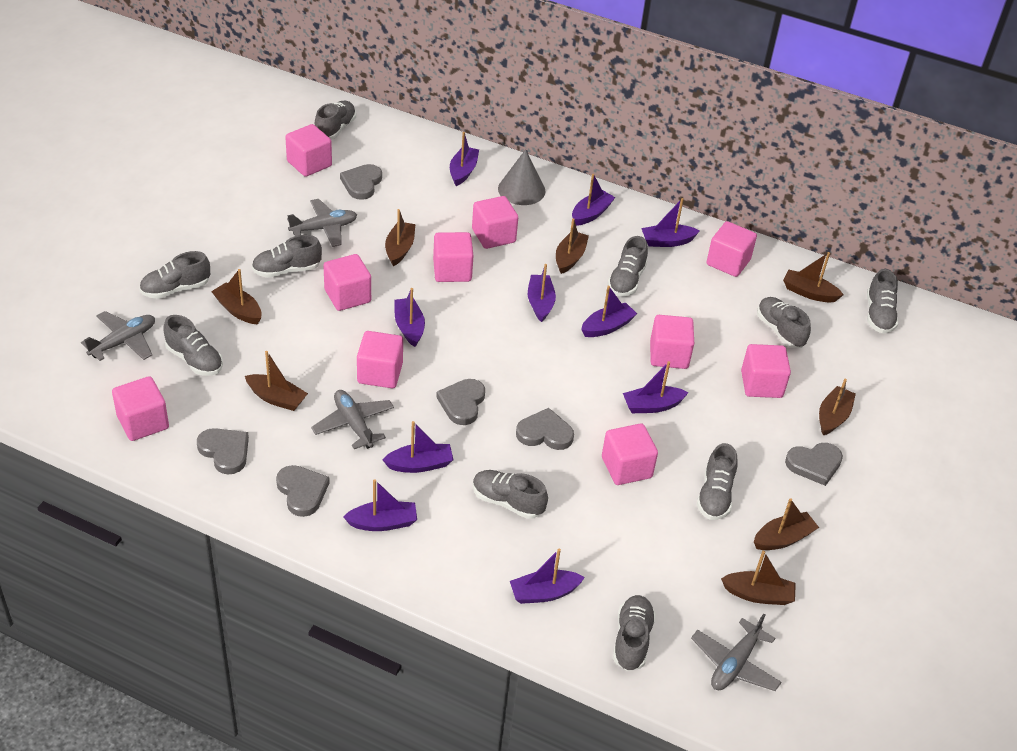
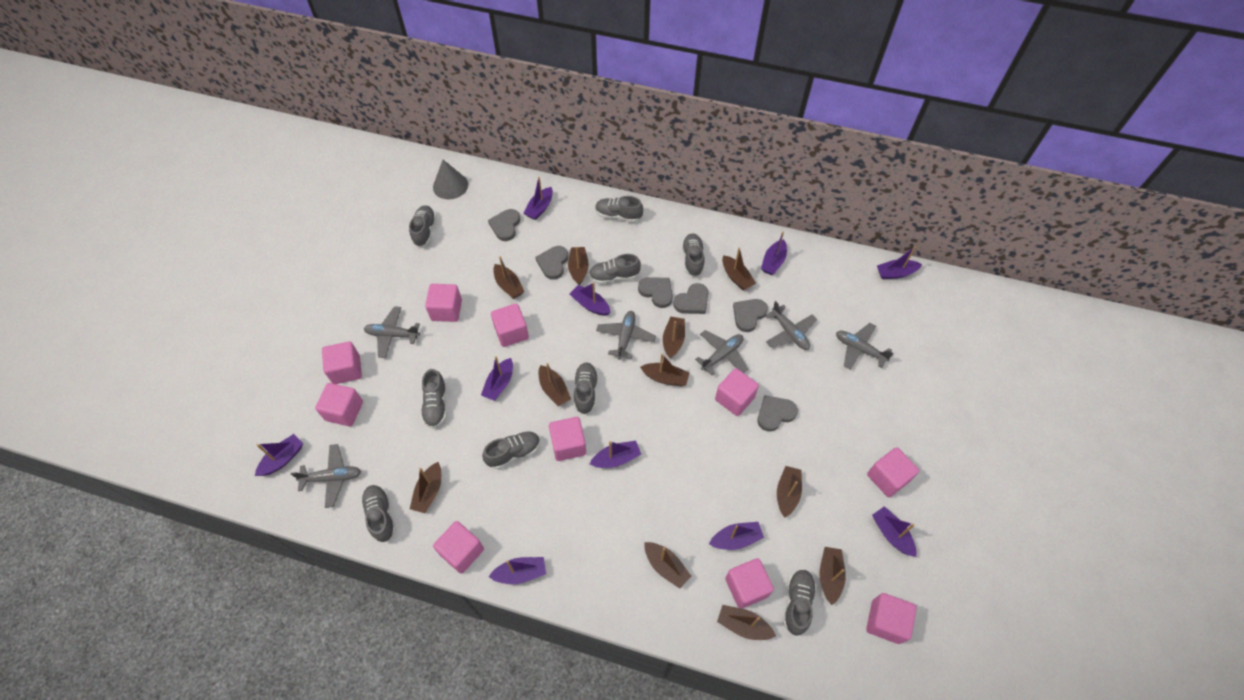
brown boat: [211,269,262,325] [245,351,308,411] [385,209,415,266] [556,218,589,274] [721,551,796,605] [754,498,819,550] [783,252,843,302] [819,378,856,435] = 8 -> [410,462,441,513] [493,256,524,299] [538,363,571,406] [568,247,589,285] [640,354,689,386] [644,542,691,589] [663,317,685,358] [717,605,776,640] [722,248,756,291] [777,466,802,518] [819,547,846,605] = 11
grey plane: [81,311,155,361] [287,199,357,247] [311,390,394,449] [691,614,782,691] = 4 -> [291,444,361,508] [364,306,420,358] [596,311,656,360] [695,330,748,376] [765,301,817,350] [836,323,894,370] = 6
grey shoe: [139,251,210,299] [163,315,223,376] [252,235,322,278] [315,101,356,140] [473,470,548,519] [608,236,648,297] [613,595,656,671] [697,443,737,520] [757,297,811,348] [867,269,898,333] = 10 -> [361,485,396,542] [409,205,436,247] [421,369,447,428] [482,431,540,469] [574,362,598,414] [589,254,641,284] [595,196,643,222] [682,234,704,277] [783,570,817,635] = 9

